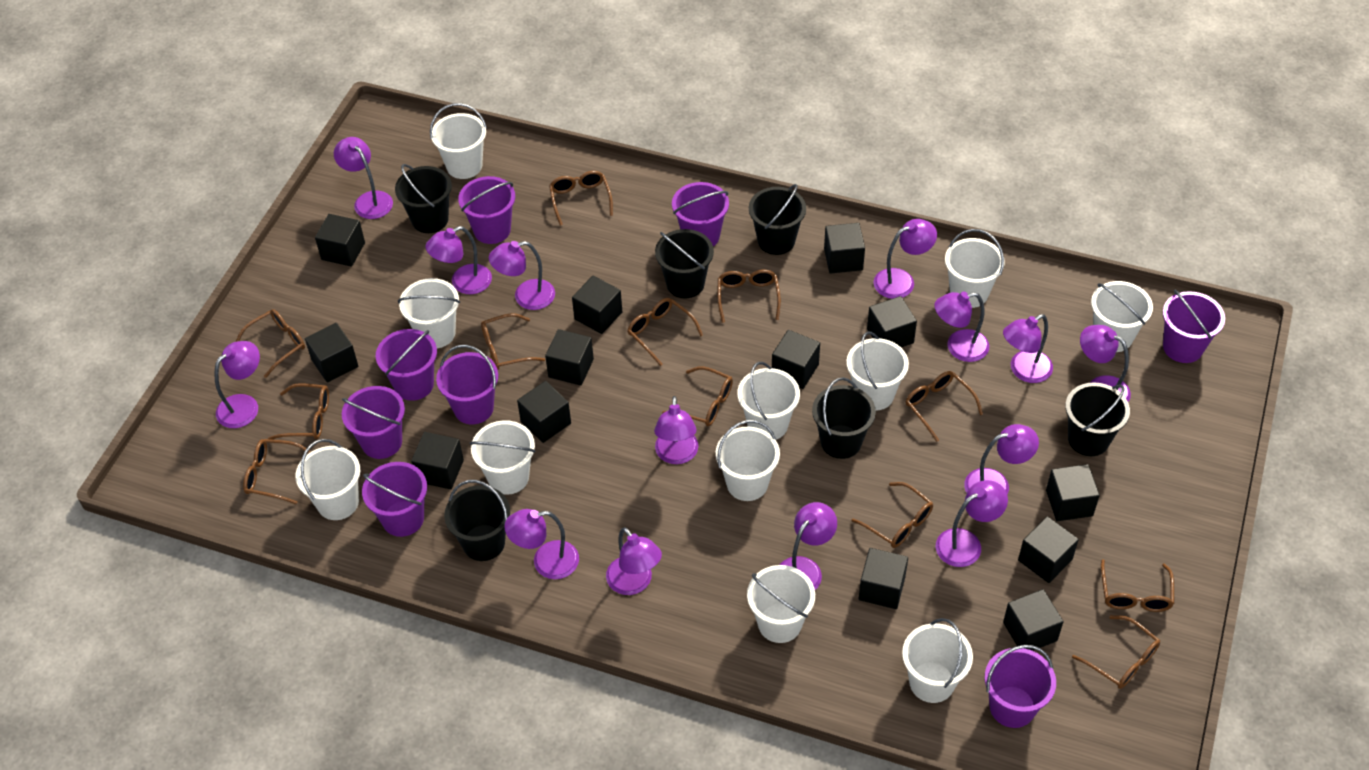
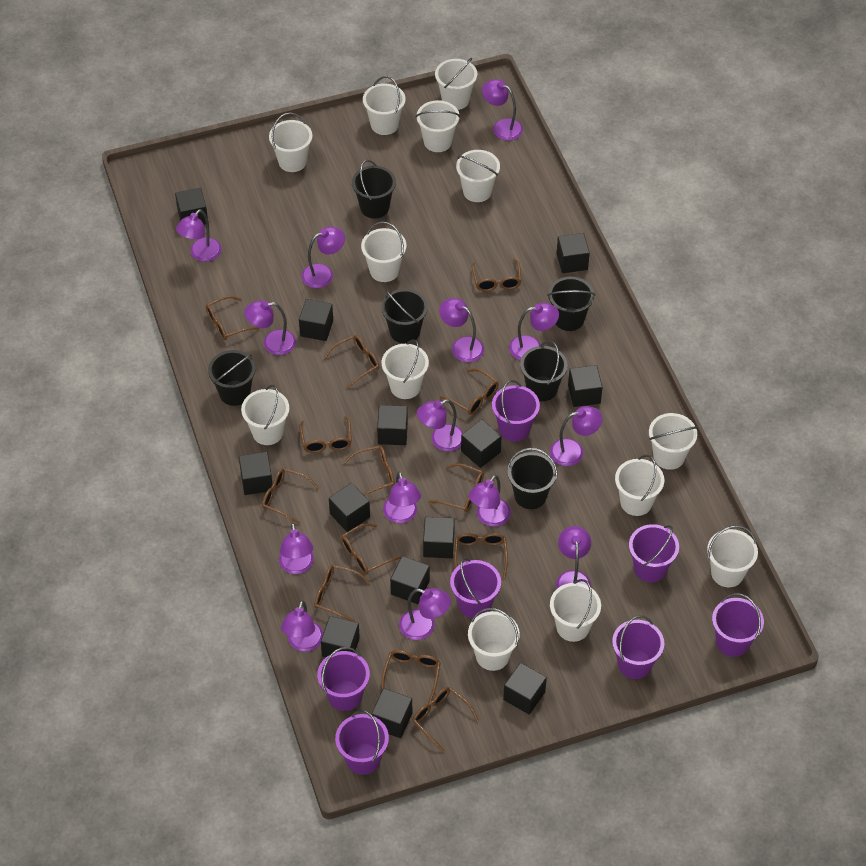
brown glasses: [236,309,305,378] [243,439,310,504] [268,383,329,440] [481,313,545,370] [549,171,613,226] [627,298,703,366] [662,367,733,427] [718,269,781,323] [851,482,933,548] [905,371,983,442] [1072,615,1160,689] [1101,559,1175,612] = 12 -> [206,296,260,340] [262,468,319,524] [299,416,352,453] [314,565,371,622] [323,335,379,389] [341,523,401,575] [343,446,395,495] [381,650,441,703] [412,687,479,752] [429,463,484,512] [439,368,498,415] [454,533,508,578] [472,259,522,291] = 13
purple bucket: [342,386,405,459] [362,462,427,537] [376,329,437,401] [436,345,498,424] [458,176,515,244] [672,182,729,246] [985,645,1056,728] [1163,290,1225,363] = 8 -> [317,647,370,711] [335,710,389,775] [450,558,501,618] [492,380,540,442] [612,615,664,679] [629,524,679,582] [712,593,764,657] = 7
white bucket: [295,439,360,520] [398,278,460,348] [430,103,487,179] [470,420,536,495] [716,420,780,501] [737,362,800,440] [747,565,815,643] [846,332,909,411] [902,618,973,703] [945,229,1005,308] [1091,281,1153,352] = 11 -> [241,385,289,445] [269,113,313,172] [361,222,406,282] [363,76,406,135] [382,339,429,399] [416,100,460,152] [435,58,477,110] [456,150,500,202] [468,608,520,671] [550,579,601,642] [615,455,664,516] [649,413,698,470] [707,525,758,587] = 13

